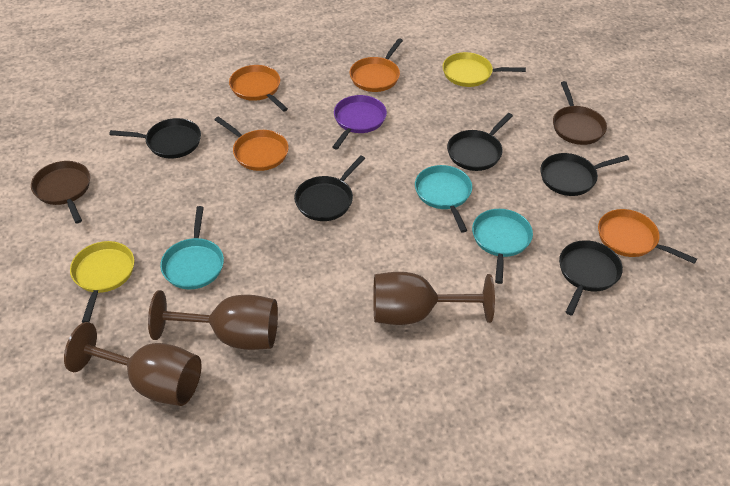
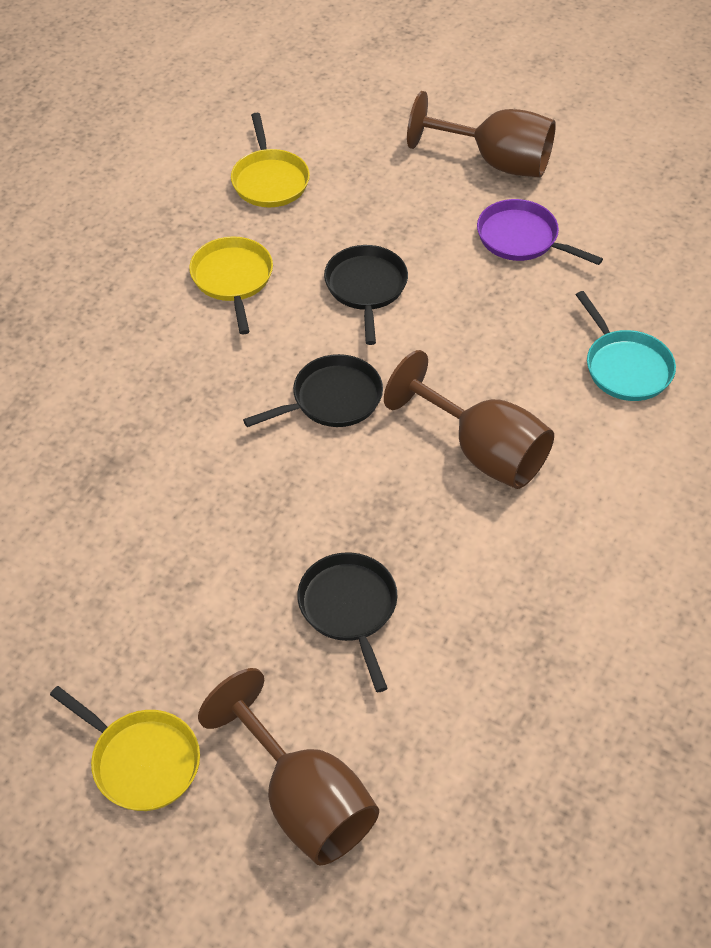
black pan: [109,118,201,159] [294,155,365,221] [447,113,513,171] [540,153,629,196] [559,240,623,315] = 5 -> [243,354,383,427] [297,552,397,692] [324,245,408,345] = 3
brown pan: [31,161,90,224] [553,81,607,145] = 2 -> none = 0
orange pan: [215,116,289,171] [229,65,288,112] [350,38,403,92] [598,209,697,264] = 4 -> none = 0
turquoise pan: [160,206,224,289] [415,165,472,233] [472,209,533,284] = 3 -> [576,291,676,401] = 1
yellow pan: [70,241,134,323] [443,52,526,87] = 2 -> [50,686,200,811] [189,237,273,335] [231,113,310,207] = 3

